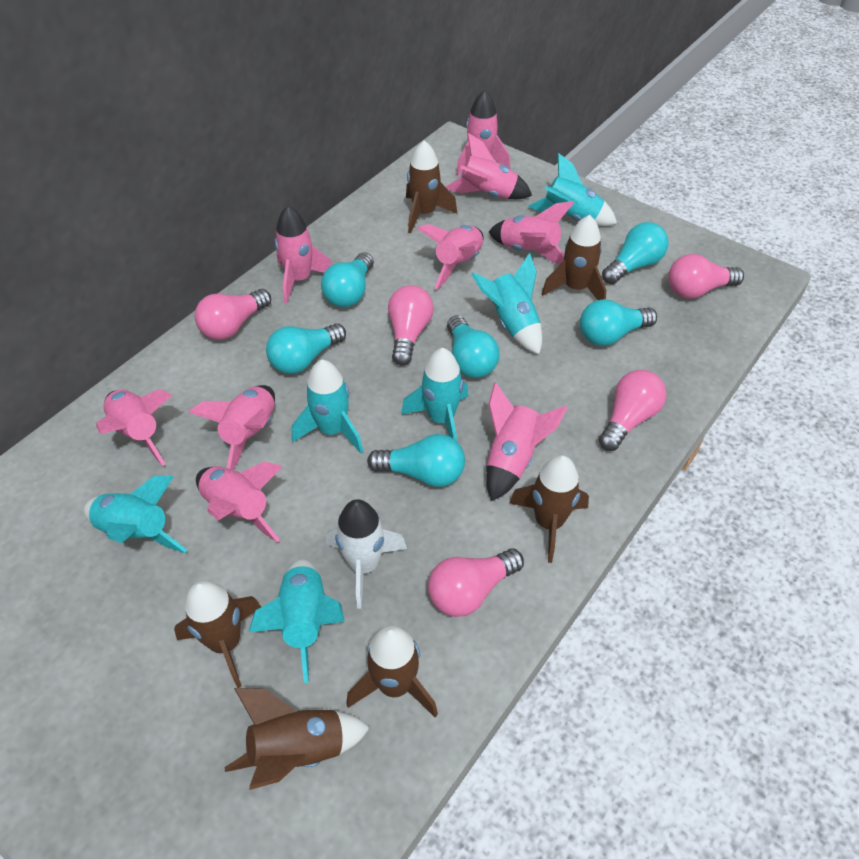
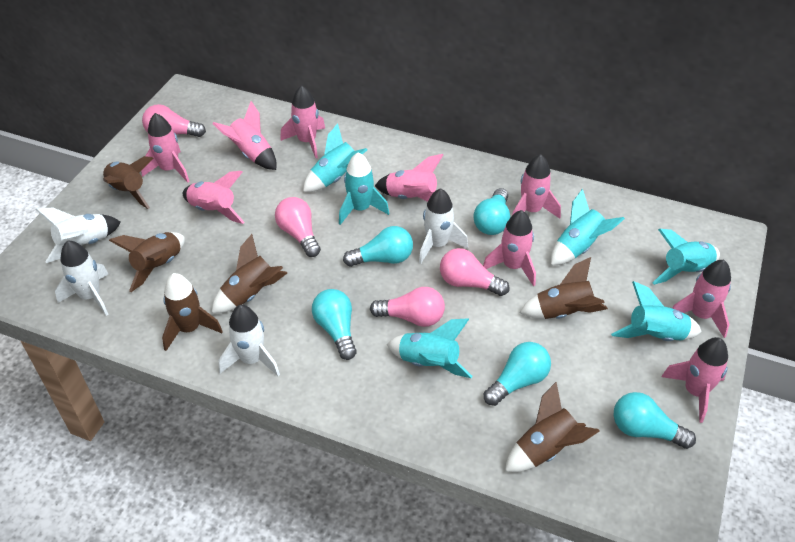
pink light bulb: [195,289,271,340] [388,285,434,365] [428,549,524,617] [599,370,666,451] [668,254,744,299] = 5 -> [142,104,206,137] [275,197,321,257] [370,287,445,327] [440,248,509,296] = 4
turquoise light bulb: [266,323,346,374] [321,252,374,307] [367,434,465,487] [447,315,500,378] [580,299,657,346] [602,222,669,284] = 6 -> [312,289,357,360] [343,226,413,267] [473,188,510,235] [484,342,551,406] [614,392,696,449] = 5
white rocket: [326,499,407,609] = 1 -> [35,208,121,263] [55,240,109,316] [218,305,280,376] [419,188,468,264] = 4

